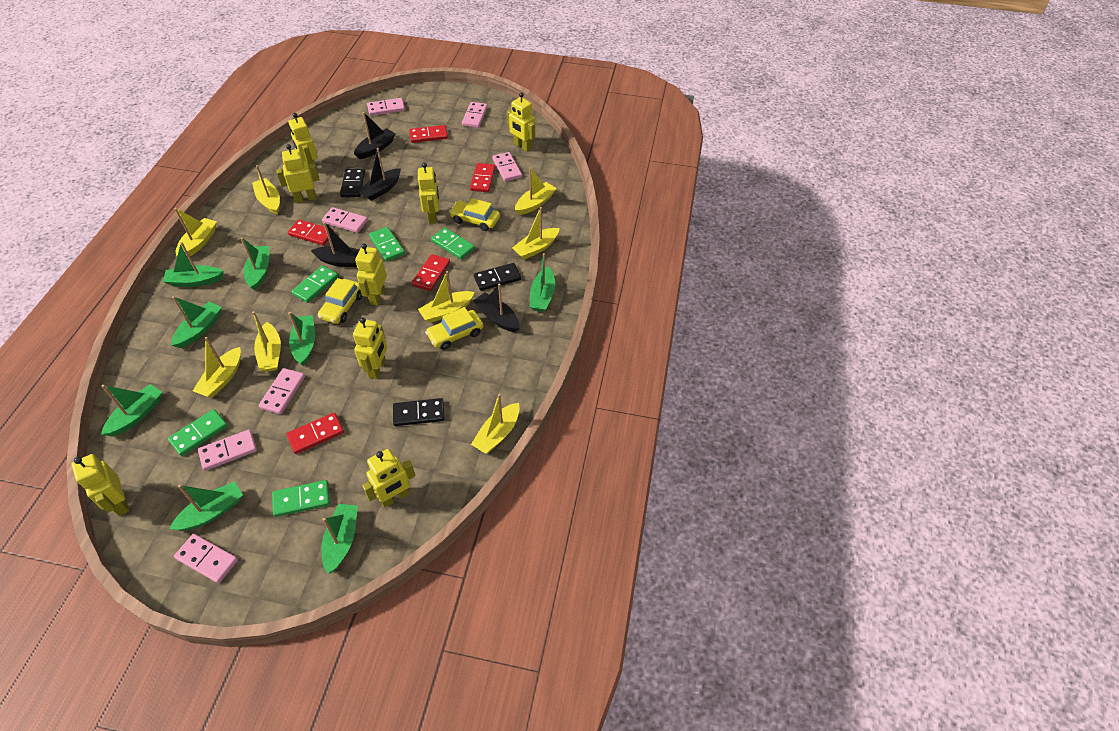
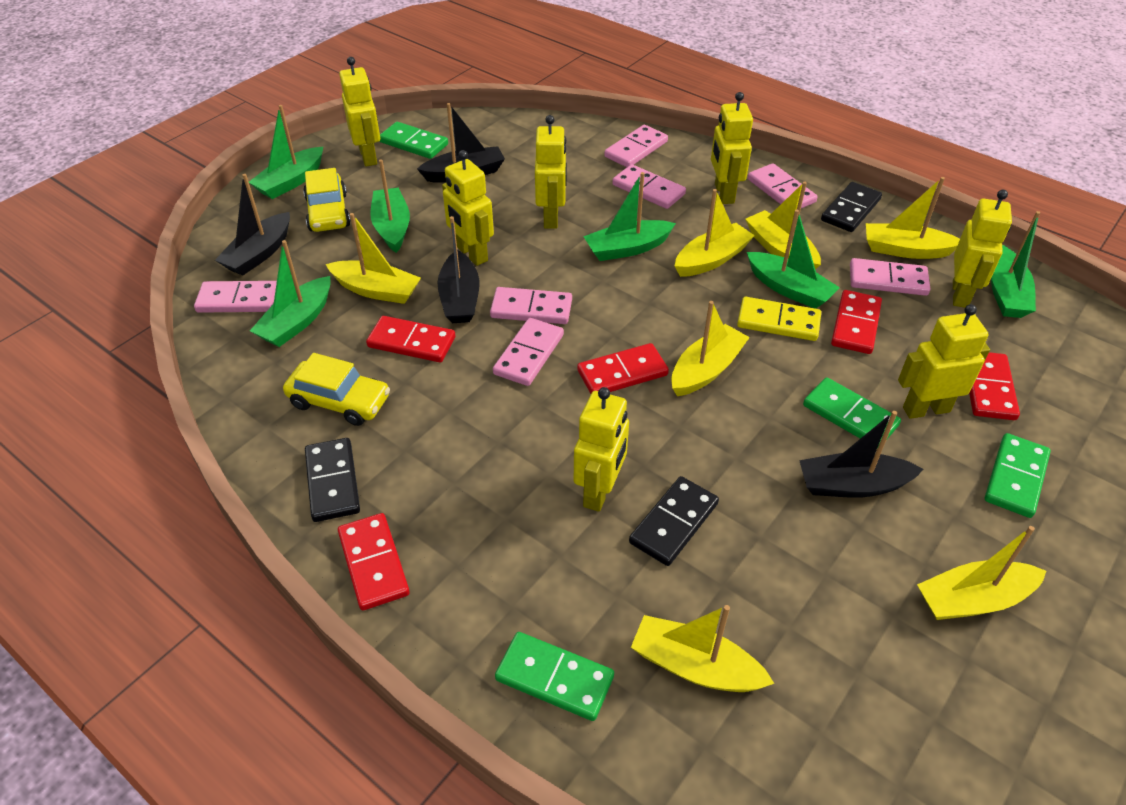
green boat: [101,384,162,437] [163,242,224,287] [169,481,243,531] [171,296,222,348] [241,238,269,290] [288,312,315,366] [321,504,358,574] [530,253,555,312] = 8 -> [249,105,323,199] [250,240,331,347] [370,159,410,253] [583,172,676,261] [747,209,840,309] [991,211,1040,318] = 6
green domino: [168,409,228,456] [272,480,330,517] [291,265,339,303] [369,227,405,262] [431,228,475,260] = 5 -> [380,122,448,159] [495,632,614,721] [803,377,901,446] [985,433,1051,518] = 4
yellow boat: [174,208,217,257] [193,337,241,398] [252,165,280,215] [252,311,281,372] [418,271,475,323] [471,394,520,454] [512,207,560,259] [515,167,557,215] = 8 -> [326,213,421,304] [631,605,775,692] [671,301,750,396] [675,189,755,277] [745,182,821,269] [866,177,960,259] [917,526,1046,620] = 7
yellow car: [318,278,362,324] [425,307,483,350] [449,198,500,231] = 3 -> [283,353,390,426] [303,168,351,232] = 2
yellow domino: none = 0 -> [737,297,821,341] = 1
yellow robot: [72,454,129,516] [277,144,320,203] [288,113,318,168] [353,317,387,379] [355,244,387,306] [362,449,415,508] [418,163,439,224] [507,92,535,152] = 8 -> [339,57,380,166] [442,150,494,266] [535,115,567,229] [574,387,629,512] [711,92,753,204] [898,304,990,419] [953,190,1012,308] = 7

